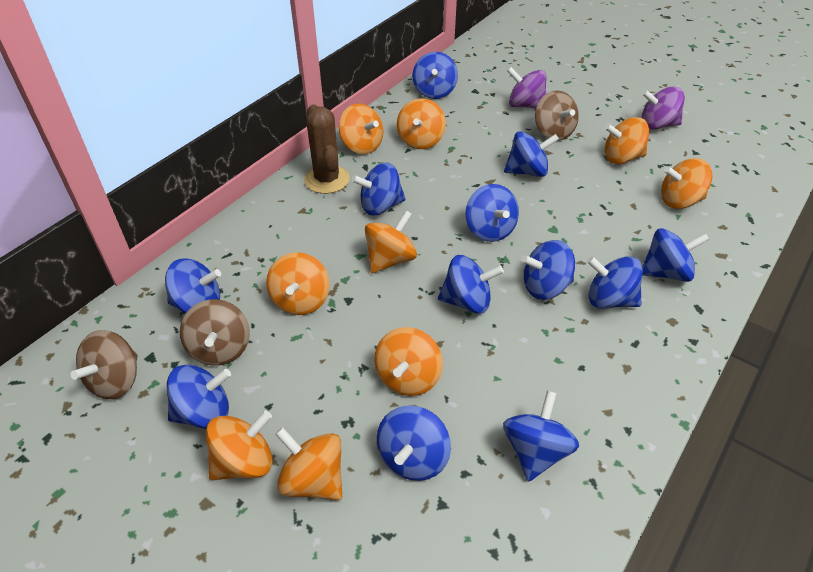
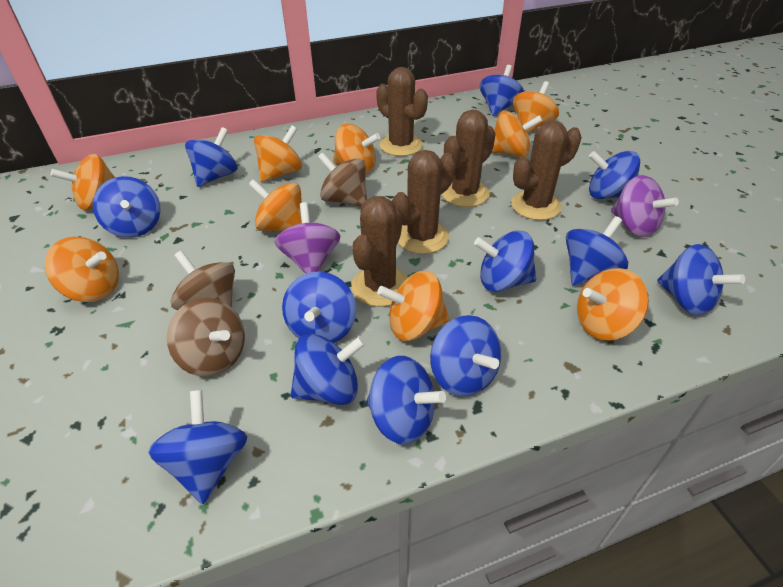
brown cactus: [304,104,350,194] = 1 -> [351,196,408,307] [376,67,428,156] [392,150,456,254] [442,110,496,207] [511,120,582,220] = 5

